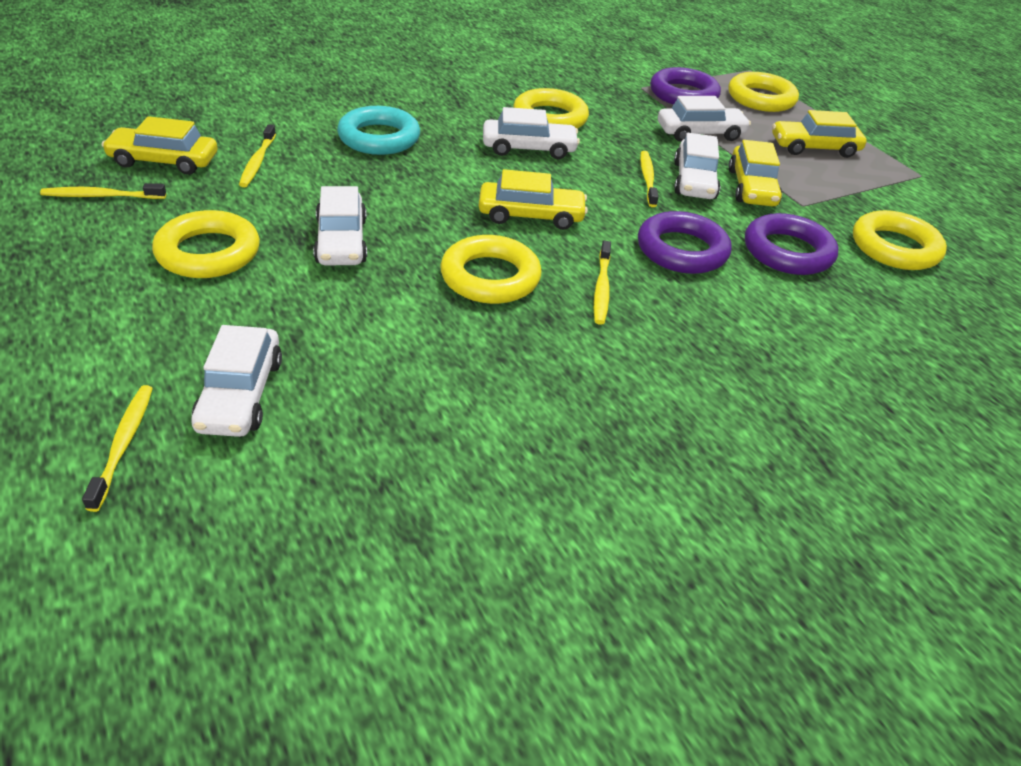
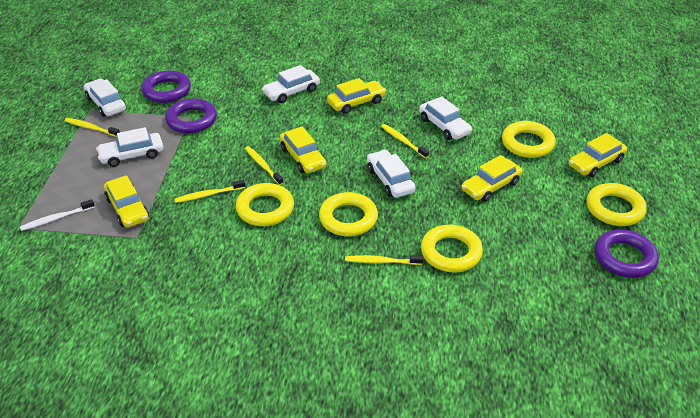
turquoise ring: [337,106,420,155] = 1 -> none = 0
white toothbrush: none = 0 -> [20,199,95,231] = 1
yellow car: [101,116,218,175] [479,169,588,230] [728,140,782,206] [772,110,867,158] = 4 -> [104,175,149,228] [280,127,327,173] [327,78,386,114] [462,155,523,202] [569,133,627,177] = 5

